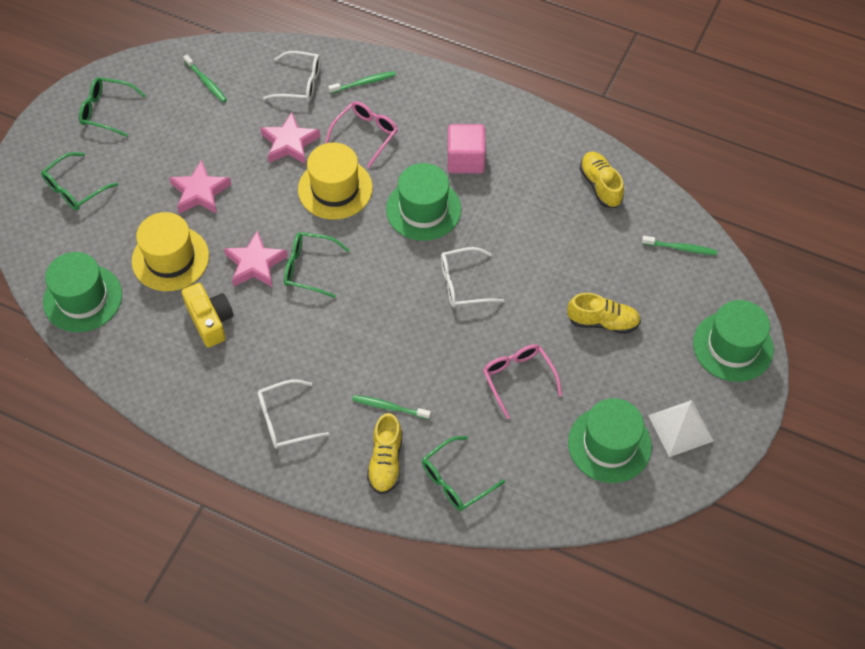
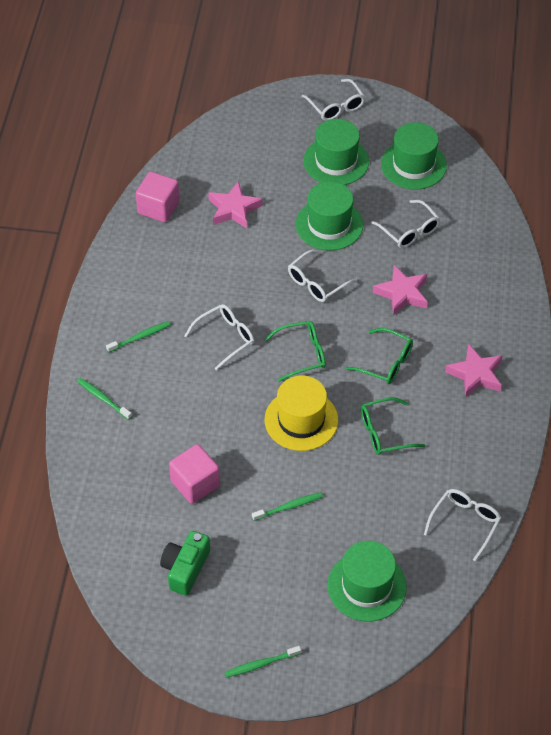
green camera: none = 0 -> [160,531,210,596] = 1
green glasses: [41,152,118,210] [79,77,146,137] [284,232,349,298] [422,436,505,511] = 4 -> [265,321,326,382] [346,328,413,384] [361,397,425,455] = 3
pink cube: [448,124,486,173] = 1 -> [136,172,180,222] [169,444,220,504] = 2
pink glasses: [325,101,398,168] [483,344,562,419] = 2 -> none = 0
white glasses: [257,379,329,449] [263,51,320,102] [441,247,504,307] = 3 -> [185,304,254,370] [288,250,357,302] [302,79,365,121] [371,200,440,248] [424,489,501,561] = 5
white pyramid: [648,400,714,457] = 1 -> none = 0
yellow camera: [182,283,234,347] = 1 -> none = 0
yellow hat: [132,212,209,291] [298,143,373,220] = 2 -> [265,376,338,451] = 1
yellow shoe: [367,413,402,494] [567,293,641,334] [580,152,624,208] = 3 -> none = 0

